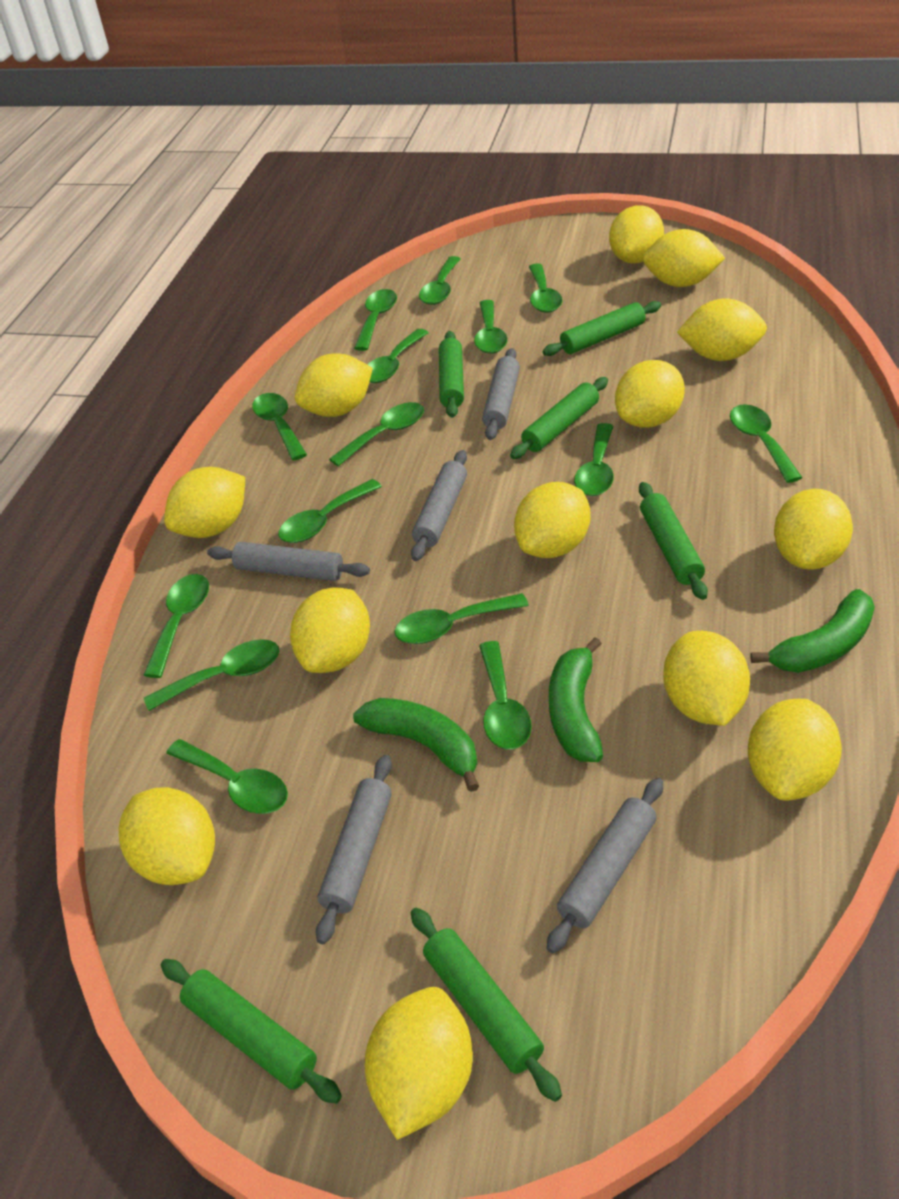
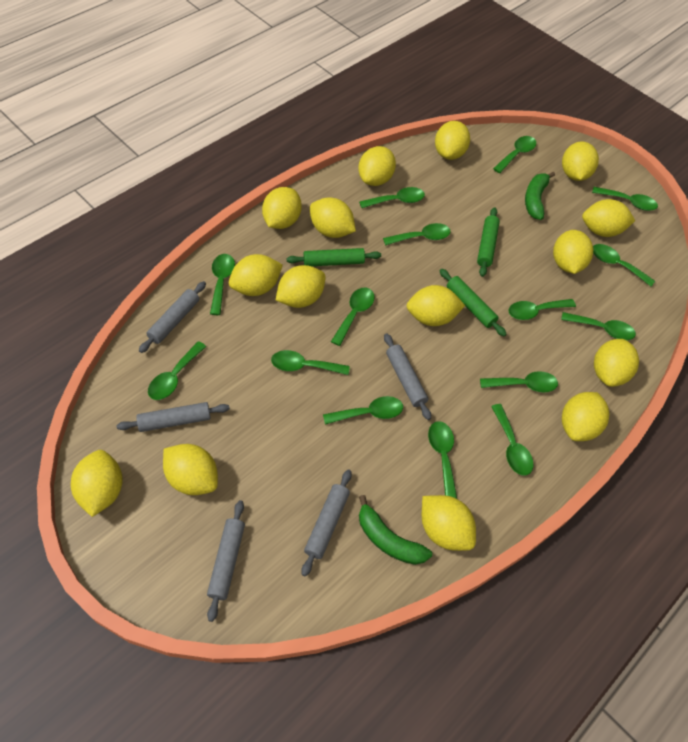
green banana: [353,698,479,792] [549,637,603,762] [751,589,875,673] = 3 -> [359,495,432,565] [525,172,555,220] = 2
green rolling pin: [161,959,342,1103] [411,907,562,1102] [439,331,464,418] [510,377,608,459] [543,301,661,356] [639,482,708,600] = 6 -> [287,248,381,266] [440,269,507,336] [477,207,500,277] = 3
yellow lemon: [119,787,215,885] [164,467,245,538] [290,587,370,673] [295,353,373,417] [365,987,473,1140] [514,482,591,558] [609,205,664,263] [615,360,685,428] [643,229,725,287] [663,631,750,726] [677,298,767,361] [748,699,842,801] [774,489,853,570] = 13 -> [71,450,123,517] [163,444,218,495] [229,254,283,296] [262,187,302,229] [276,265,326,308] [310,197,356,238] [358,146,396,186] [407,285,465,326] [422,495,476,551] [435,121,470,160] [553,230,593,274] [562,141,599,181] [562,392,609,441] [582,199,635,237] [594,339,639,387] = 15

